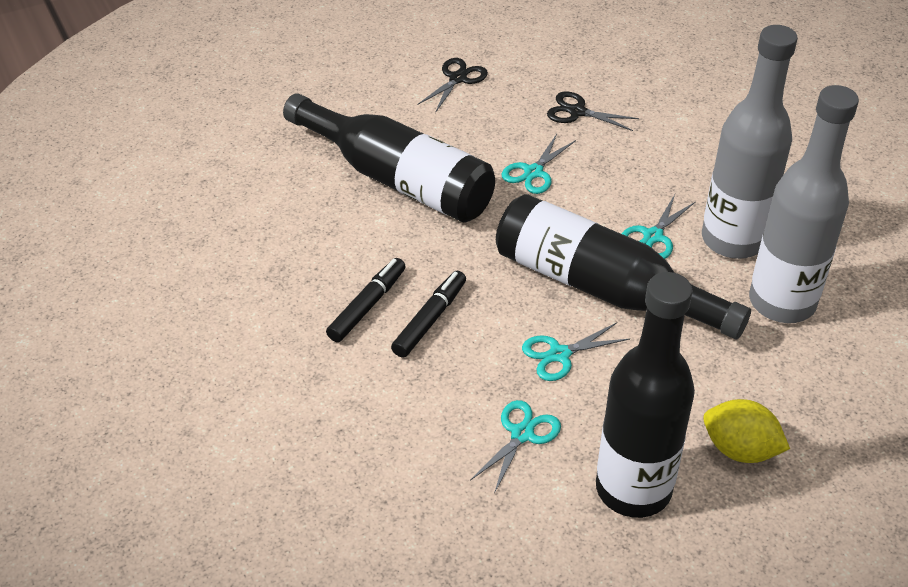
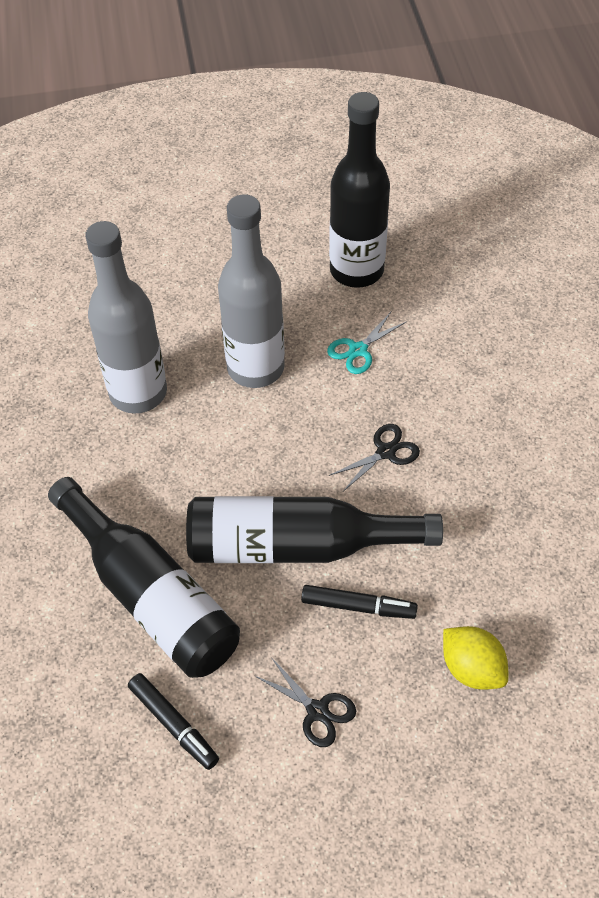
turquoise scissors: [470,400,561,494] [502,134,576,194] [522,323,630,381] [622,194,695,259] = 4 -> [327,312,407,374] = 1

